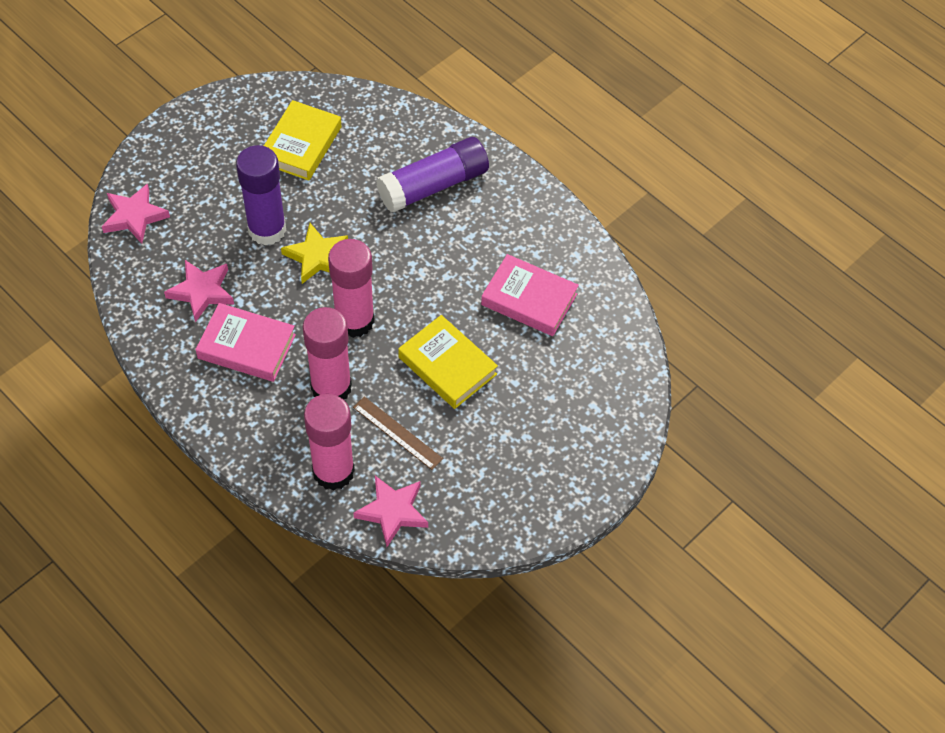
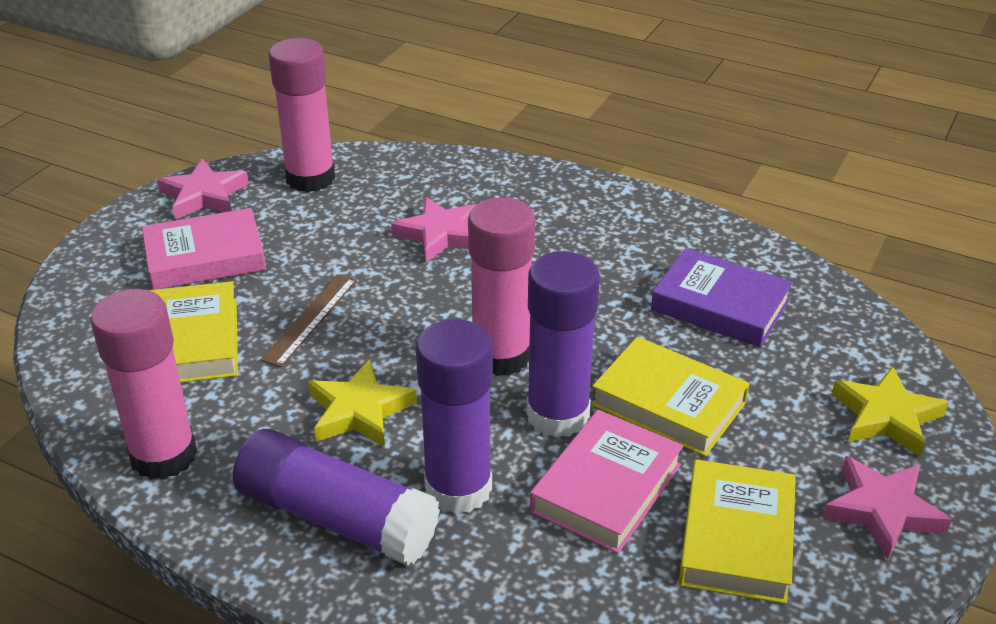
purple book: none = 0 -> [651,248,793,347] = 1
purple glue stick: [236,145,286,245] [376,137,489,213] = 2 -> [233,429,440,566] [416,319,493,514] [526,251,600,438] = 3
yellow book: [264,100,342,181] [398,315,498,409] = 2 -> [149,281,238,383] [591,337,750,456] [678,459,796,604] = 3
yellow star: [281,223,348,284] = 1 -> [308,359,417,447] [832,366,949,457] = 2

